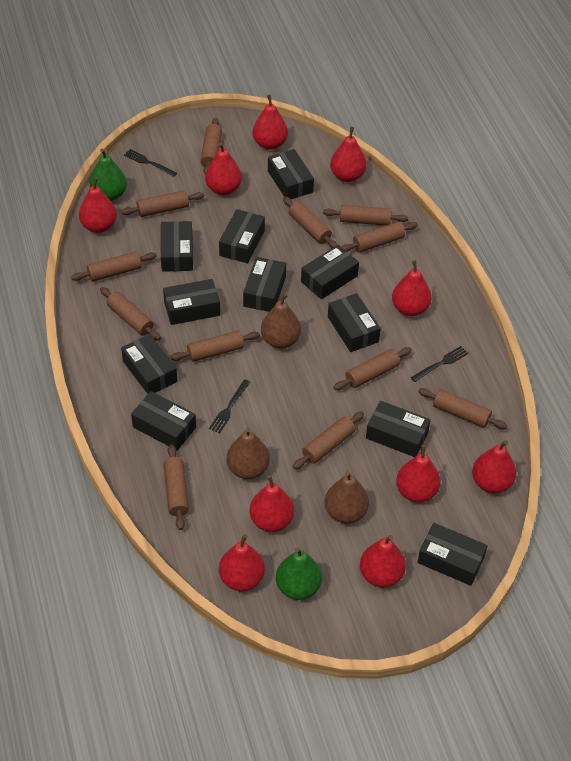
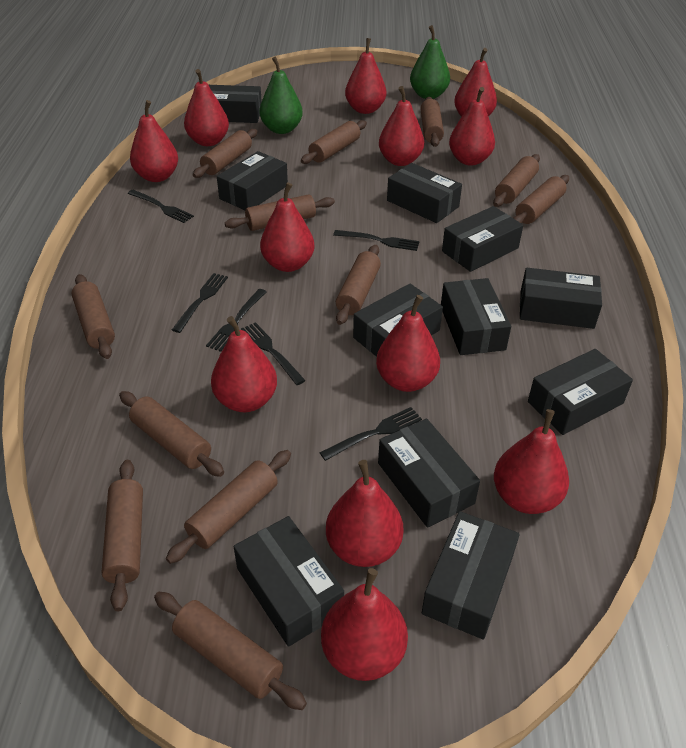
black fork: [124,149,177,177] [209,379,250,433] [411,346,468,382] = 3 -> [127,190,194,223] [172,273,228,333] [206,289,267,352] [241,322,306,385] [319,407,422,461] [333,230,419,251] = 6
brown pear: [226,427,270,479] [261,293,301,348] [325,471,369,523] = 3 -> none = 0
red pear: [79,177,117,233] [205,142,242,195] [219,534,265,591] [249,475,294,532] [253,94,288,150] [330,126,367,182] [360,535,406,587] [392,260,432,316] [396,445,441,502] [472,440,516,493] = 10 -> [130,100,178,182] [184,69,229,146] [211,316,277,412] [260,182,315,272] [321,568,408,681] [326,460,403,567] [345,38,386,114] [376,295,440,392] [379,86,424,166] [449,87,495,166] [454,48,497,117] [494,409,569,514] = 12

